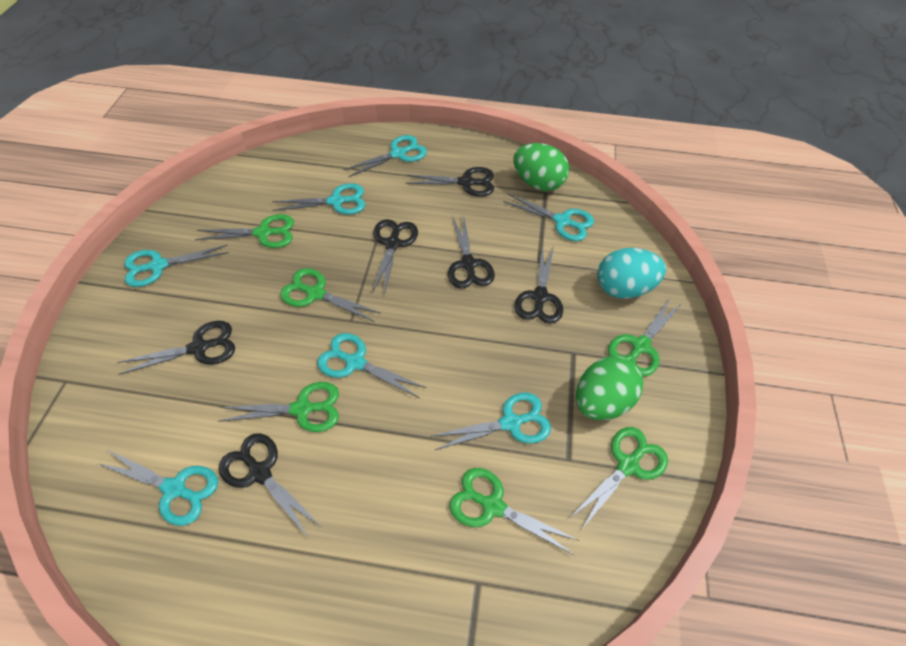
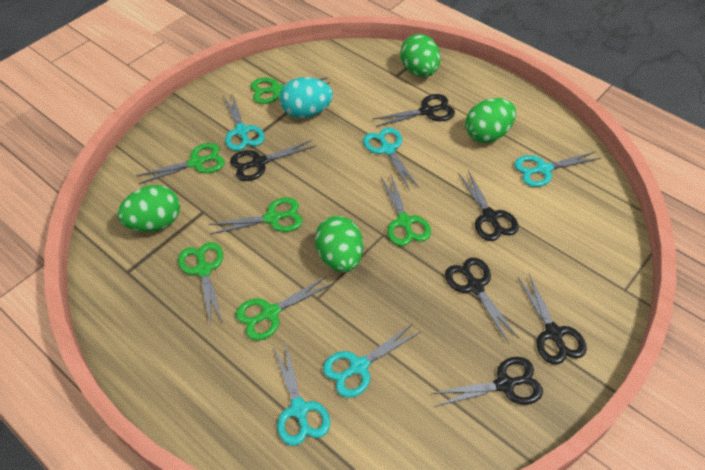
green egg: [513,143,569,191] [576,356,643,420] = 2 -> [118,185,180,232] [315,216,363,272] [400,34,440,77] [465,98,516,143] = 4
turquoise scissors: [97,450,218,526] [124,245,229,287] [272,183,365,215] [317,333,426,398] [343,135,427,177] [432,392,551,450] [503,194,594,241] = 7 -> [223,93,265,151] [273,342,330,446] [323,324,420,398] [363,128,419,191] [514,151,601,187] = 5

